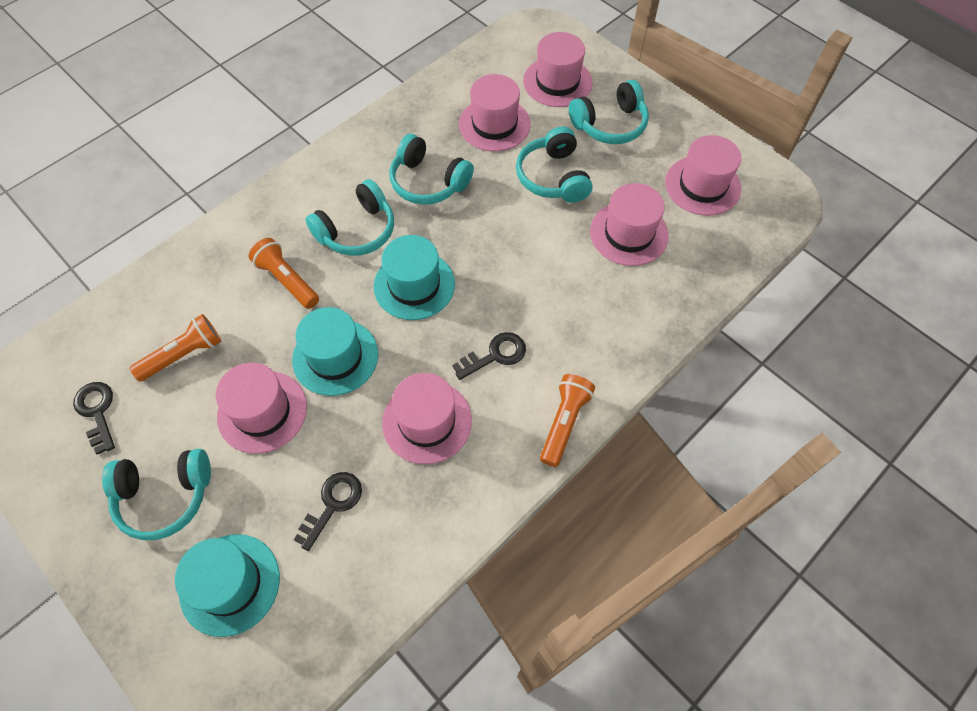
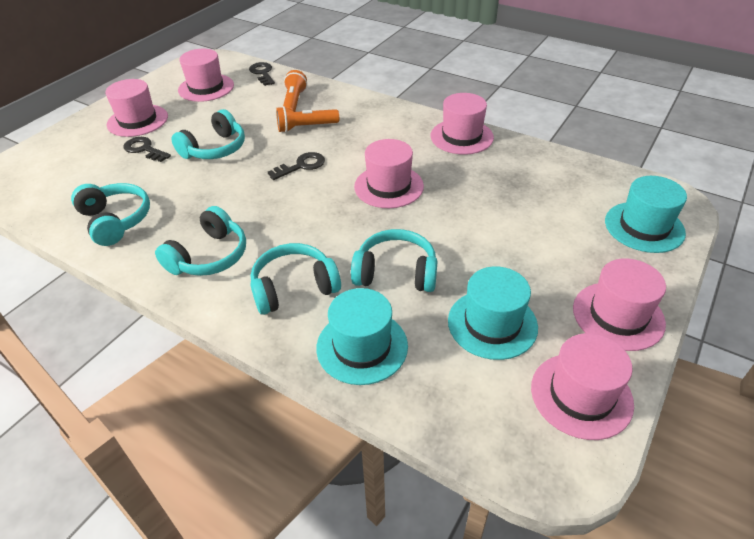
orange flashlight: [130,314,222,381] [249,238,319,309] [540,374,595,467] = 3 -> [276,106,339,133] [283,70,307,112] = 2

